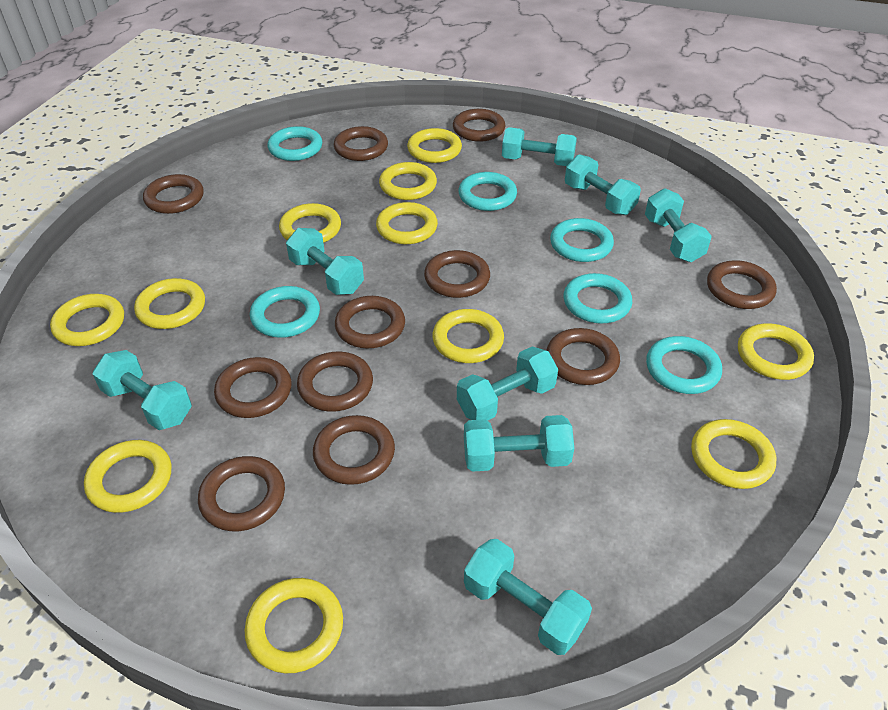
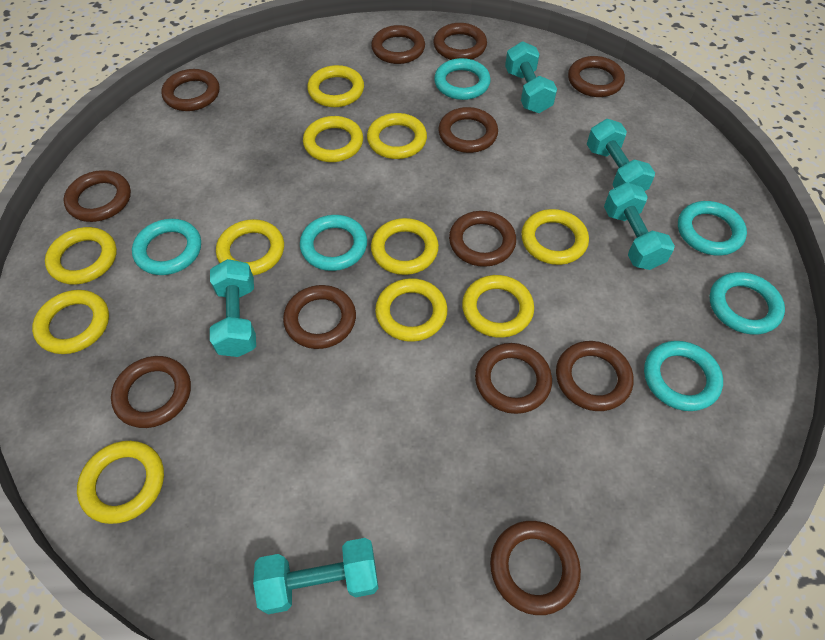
brown ring: [143,174,204,214] [198,456,285,531] [214,357,292,418] [297,352,373,412] [313,415,395,485] [334,126,388,161] [335,296,405,348] [424,250,490,298] [453,109,505,142] [546,328,620,385] [707,260,777,309] = 11 -> [63,170,131,222] [111,356,191,428] [161,69,220,111] [283,285,356,349] [371,25,425,64] [433,23,487,60] [438,107,498,153] [449,211,516,267] [475,343,552,414] [490,521,581,615] [556,341,634,411] [568,56,625,97] = 12
turquoise dumbbell: [93,350,192,430] [286,228,364,295] [457,347,558,421] [464,415,574,472] [464,539,592,655] [502,127,577,166] [565,154,641,215] [645,188,712,262] = 8 -> [210,259,256,357] [253,538,379,614] [505,41,557,113] [587,119,655,191] [604,182,675,270] = 5

